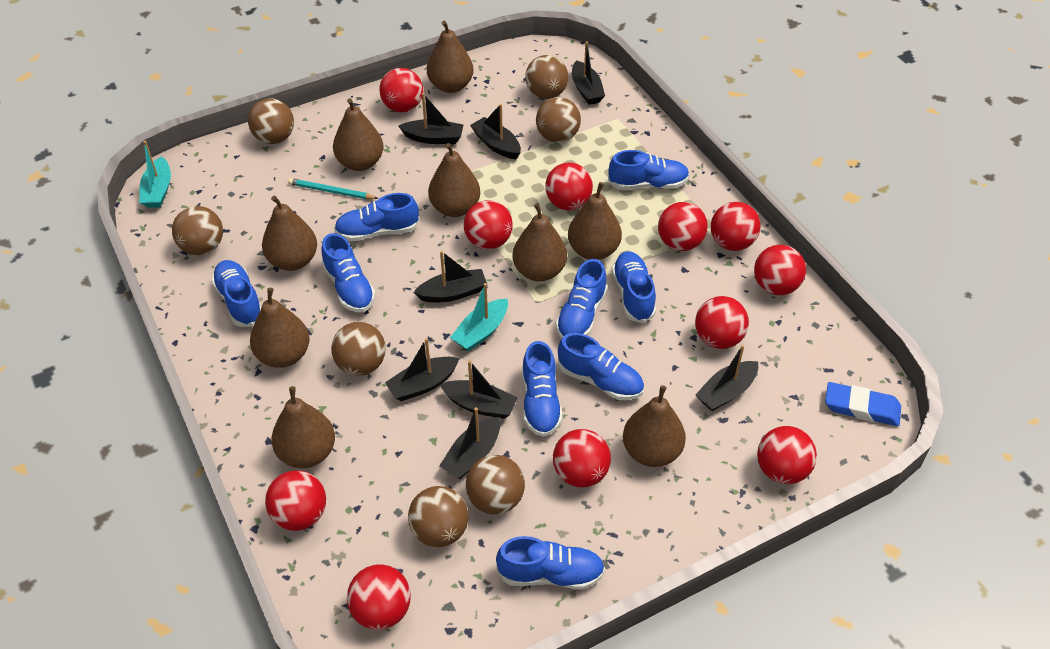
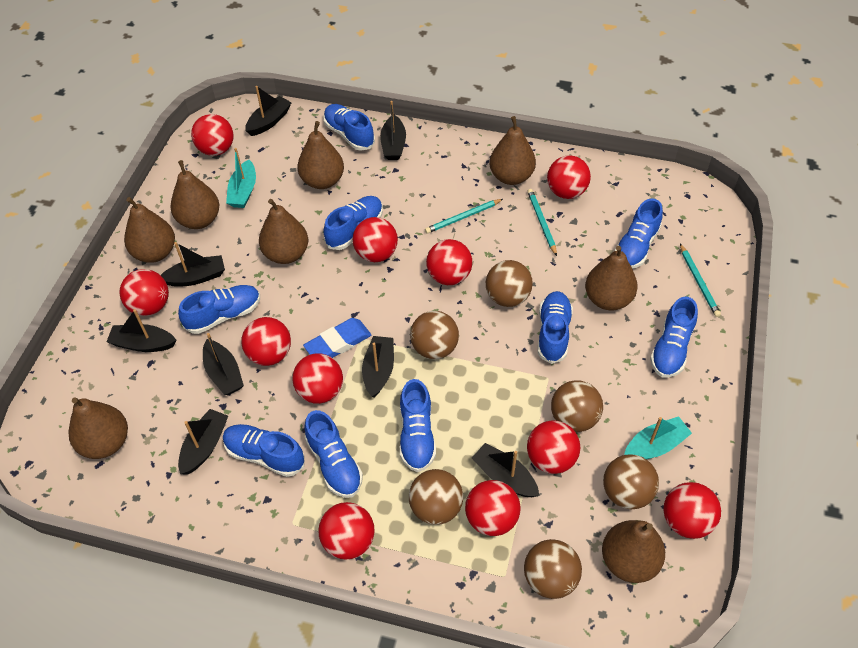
brown ball: [172,206,223,255] [248,98,294,144] [331,322,386,376] [408,486,469,547] [466,455,525,514] [525,55,568,99] [536,97,581,143] = 7 -> [409,469,463,525] [410,311,459,359] [486,260,533,307] [524,539,582,599] [551,380,603,432] [603,454,659,509] = 6
brown pear: [250,288,310,368] [262,196,317,271] [271,386,335,468] [333,98,384,171] [427,21,474,93] [428,143,480,217] [512,203,567,281] [568,182,622,260] [623,385,686,467] = 9 -> [68,397,128,459] [124,197,175,263] [170,160,219,229] [259,199,308,264] [297,121,344,189] [489,116,536,185] [585,246,638,310] [602,520,665,583] = 8
turquoise pencil: [288,178,379,199] = 1 -> [425,199,503,233] [527,189,557,256] [680,244,721,317] = 3

